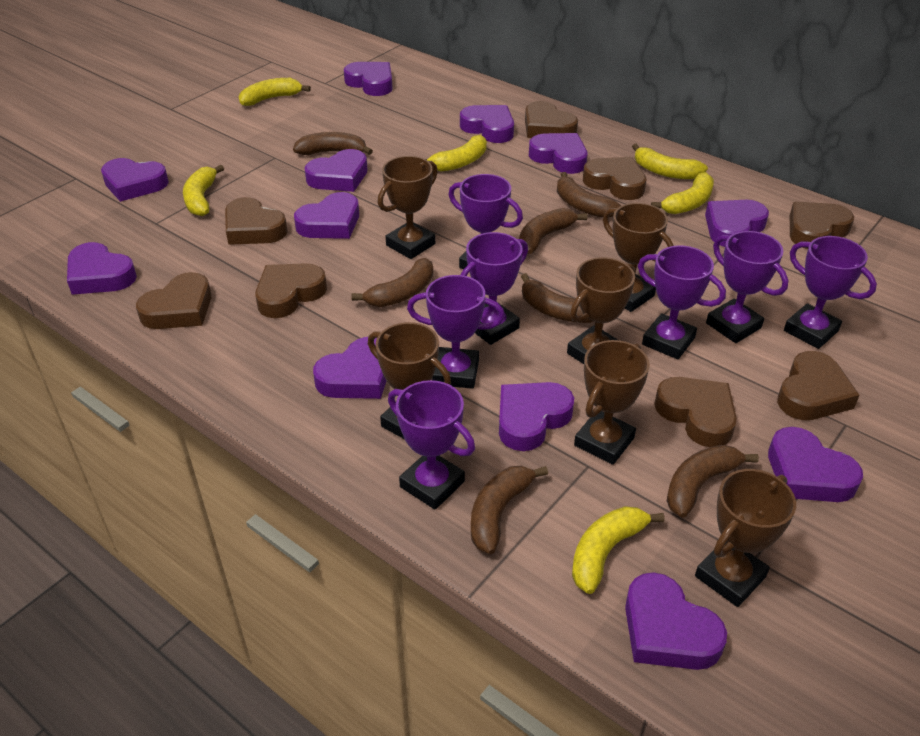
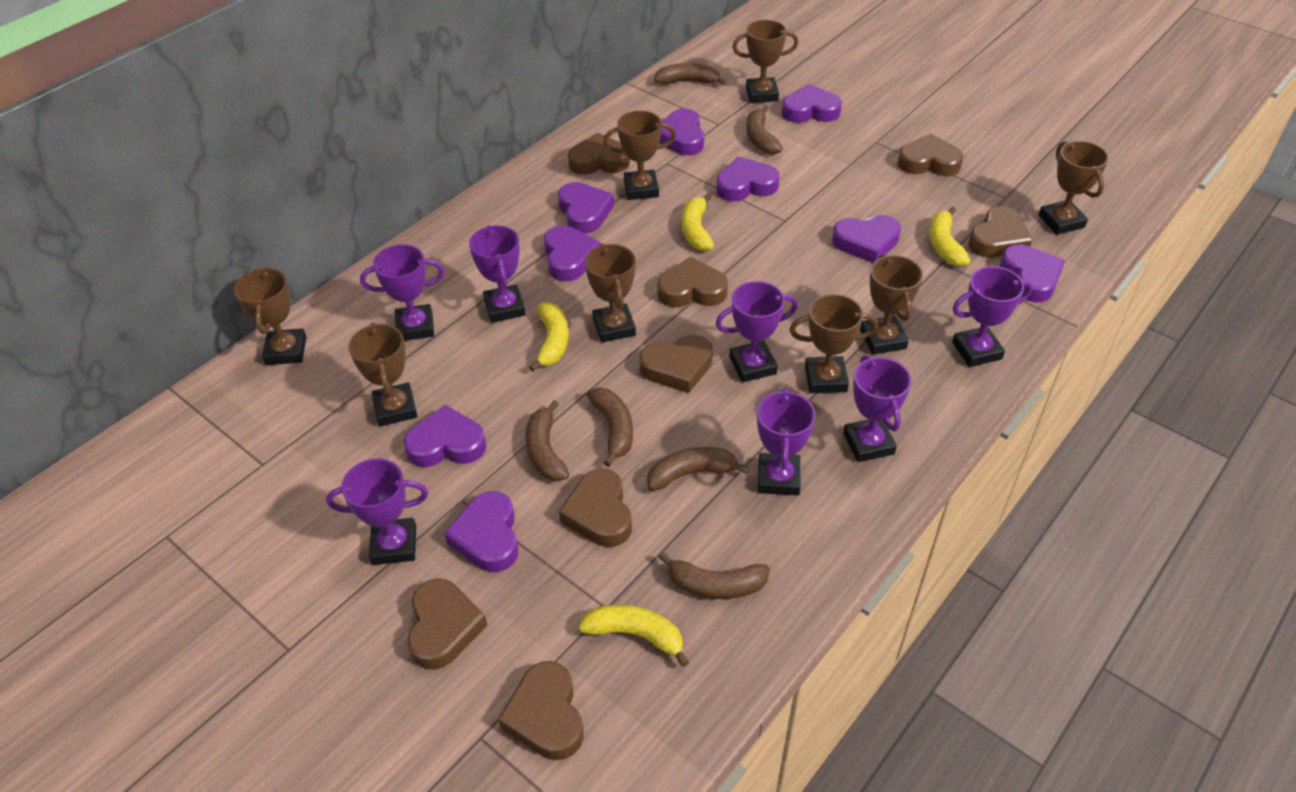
brown banana: [293,132,373,155] [351,258,433,307] [471,466,548,554] [519,208,587,254] [521,273,593,323] [557,172,621,218] [667,445,759,518] = 7 -> [525,400,569,482] [586,387,633,467] [647,447,749,491] [654,63,726,85] [659,552,770,599] [746,105,783,155] = 6
brown trophy: [368,322,451,439] [377,156,438,259] [567,257,635,364] [574,340,650,465] [603,203,674,312] [695,469,796,607] = 6 -> [234,266,306,365] [349,323,417,426] [585,243,636,343] [603,111,676,200] [732,20,798,103] [789,294,878,393] [860,254,923,355] [1039,141,1109,235] = 8
purple heart: [67,242,137,295] [101,158,169,202] [294,192,359,239] [305,149,368,192] [313,337,386,399] [344,62,393,96] [460,105,514,143] [499,382,574,451] [529,133,587,174] [625,572,727,670] [705,200,769,247] [768,427,863,502] = 12 -> [404,405,487,467] [444,491,519,572] [544,225,601,281] [558,182,614,234] [659,109,704,155] [717,156,780,201] [782,84,842,123] [832,215,901,263] [1000,244,1065,302] = 9
yellow banana: [183,165,224,216] [238,78,311,106] [426,135,487,172] [572,506,665,594] [632,144,708,179] [651,172,714,214] = 6 -> [529,302,569,372] [579,604,689,667] [682,193,714,251] [929,207,970,266] = 4

